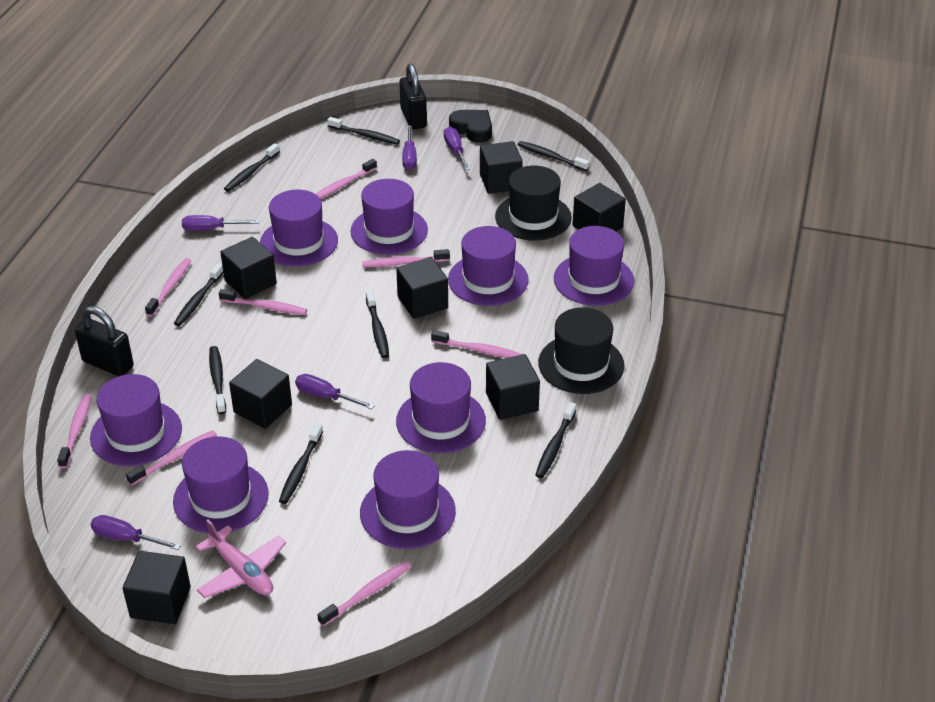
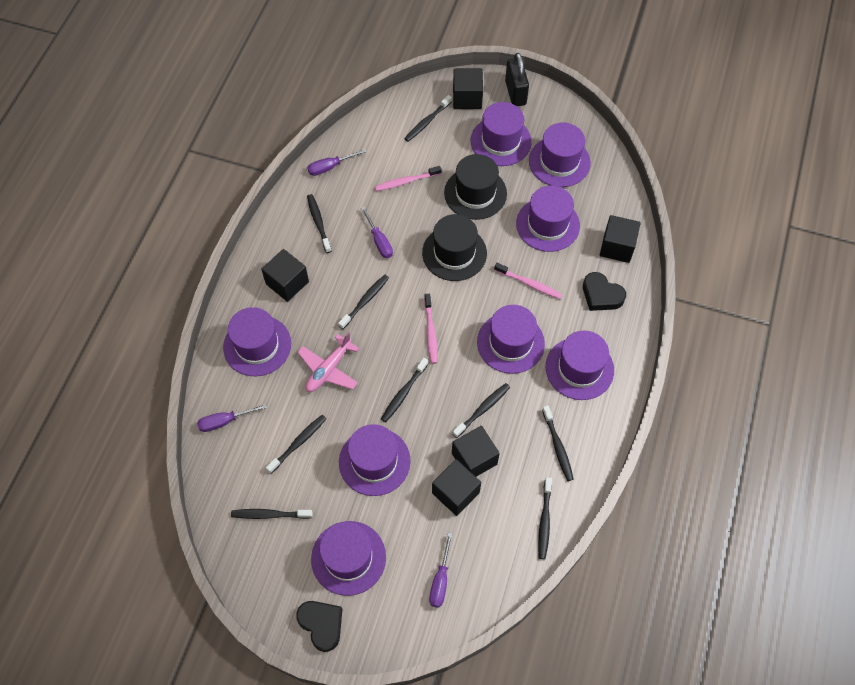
black cube: [122,551,191,624] [220,237,277,299] [229,359,292,429] [396,257,448,319] [480,141,523,194] [486,354,540,420] [572,183,626,231] = 7 -> [261,249,309,302] [432,459,481,516] [452,426,500,477] [453,68,483,109] [600,215,641,263] = 5
black heart: [449,110,492,143] = 1 -> [296,601,342,652] [583,272,626,311] = 2
black padlock: [75,306,134,376] [400,64,427,129] = 2 -> [505,53,529,106] = 1
black toothbrush: [174,263,223,326] [209,346,226,414] [224,143,280,192] [279,423,323,504] [327,117,400,145] [366,290,389,358] [517,141,589,171] [535,402,576,478] = 8 -> [231,509,313,519] [266,415,327,474] [307,194,332,253] [338,275,389,329] [381,358,428,422] [404,95,452,142] [452,383,510,438] [538,477,552,559] [542,406,574,481] = 9
pink toothbrush: [57,394,92,468] [126,430,217,486] [145,258,191,317] [219,289,307,315] [316,159,377,199] [317,561,411,626] [362,249,450,267] [431,330,522,358] = 8 -> [374,166,442,191] [424,294,438,364] [494,263,562,299] = 3
purple screwdriver: [91,515,181,550] [182,215,259,231] [295,374,375,409] [402,125,417,170] [444,127,470,170] = 5 -> [197,404,267,432] [307,149,366,176] [361,207,393,258] [429,533,453,608] = 4

